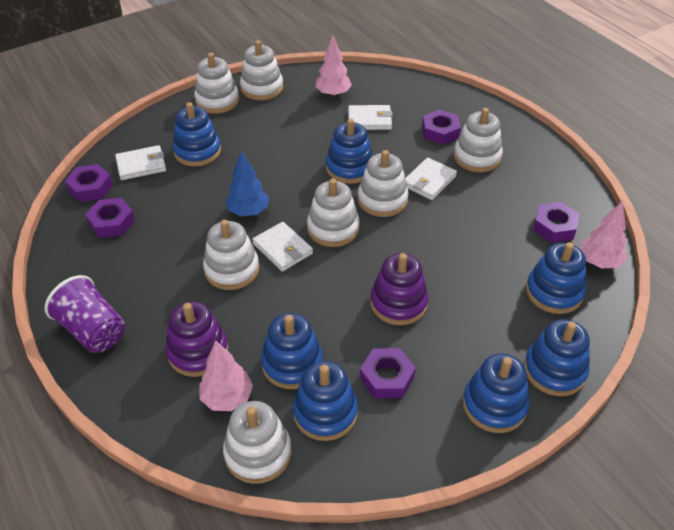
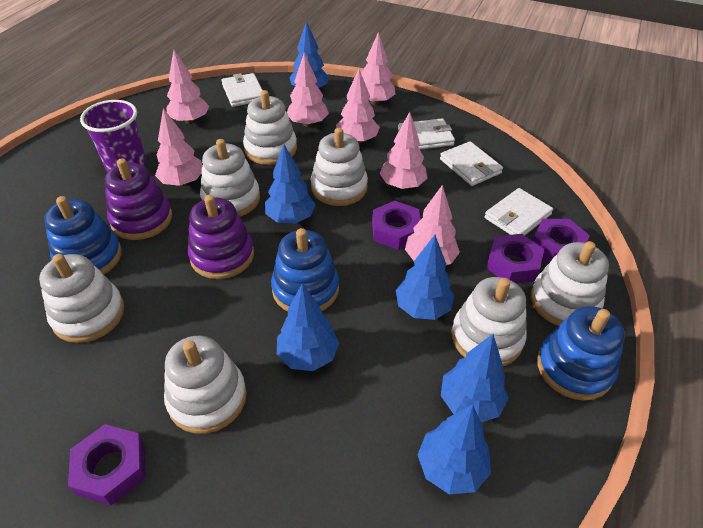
blue stacking toy: [172,102,221,167] [261,313,323,389] [293,361,358,441] [326,119,373,184] [463,354,529,433] [524,319,590,396] [526,242,586,314] = 7 -> [44,196,122,275] [271,228,339,311] [537,306,625,401] = 3
blue tree: [226,151,269,216] = 1 -> [265,144,316,224] [277,284,339,371] [290,21,329,88] [396,235,454,320] [418,405,491,494] [441,334,509,422] = 6
pink tree: [199,341,253,411] [315,36,352,97] [580,201,627,268] = 3 -> [155,108,203,186] [166,50,209,124] [287,53,329,127] [336,69,380,144] [361,32,395,105] [379,112,427,189] [405,185,460,265] = 7
purple nut: [65,164,113,202] [85,198,135,238] [360,348,416,398] [422,110,461,145] [533,202,580,243] = 5 -> [68,424,146,505] [372,201,421,250] [486,234,544,283] [533,219,590,264] = 4

